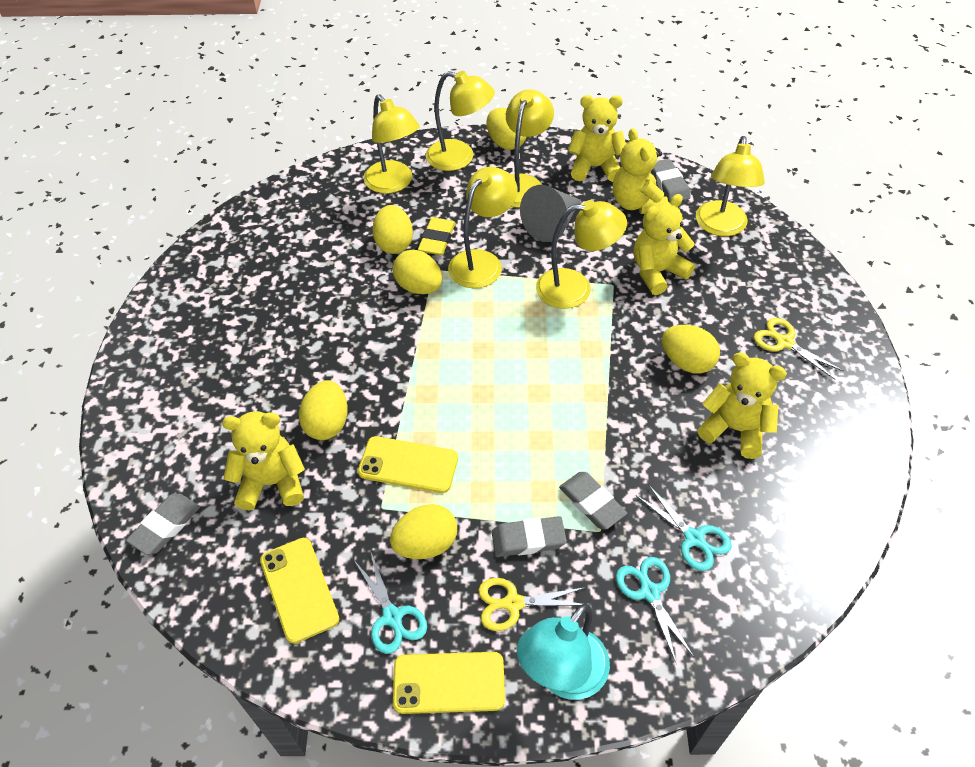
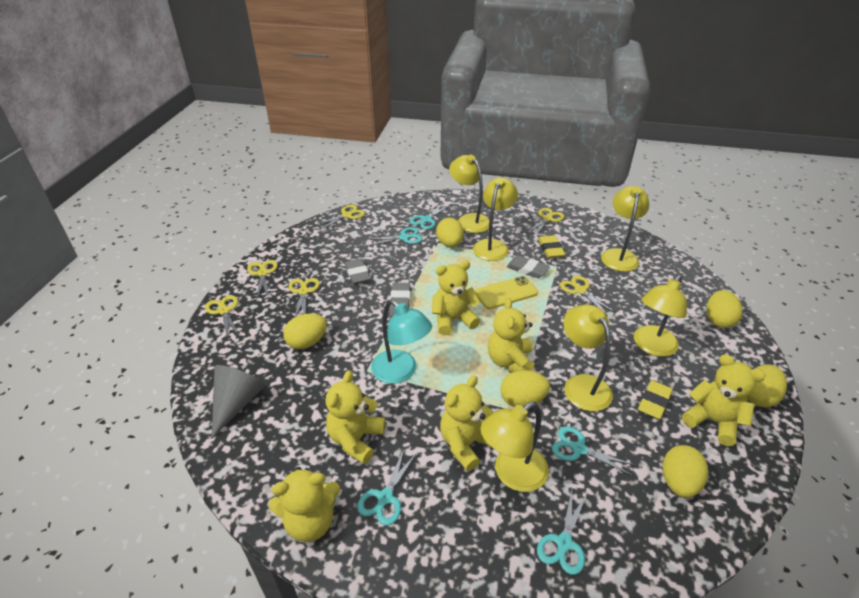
grey eraser: [126,494,200,555] [492,516,567,557] [559,472,627,530] [651,159,691,202] = 4 -> [345,259,371,284] [389,283,411,316] [506,255,550,278] = 3
turquoise scissors: [353,550,427,654] [616,557,694,662] [636,484,732,571] = 3 -> [357,449,417,525] [367,227,423,246] [410,202,451,230] [537,490,587,575] [551,426,637,477] = 5
yellow eraser: [418,217,456,255] = 1 -> [538,235,566,258] [638,380,673,420] = 2
yellow phone: [260,538,339,644] [358,436,458,493] [393,652,505,714] = 3 -> [475,276,538,309] = 1
yellow scissors: [478,578,587,631] [754,318,843,380] = 2 -> [205,295,239,340] [247,260,278,299] [288,278,320,318] [314,205,365,230] [526,208,564,236] [560,276,614,316] = 6
yellow teddy bear: [222,411,305,511] [568,95,626,182] [613,128,668,214] [634,194,695,295] [697,352,787,459] = 5 -> [268,467,340,542] [326,370,385,464] [432,260,481,335] [440,375,494,471] [488,298,535,373] [682,354,766,446] = 6

